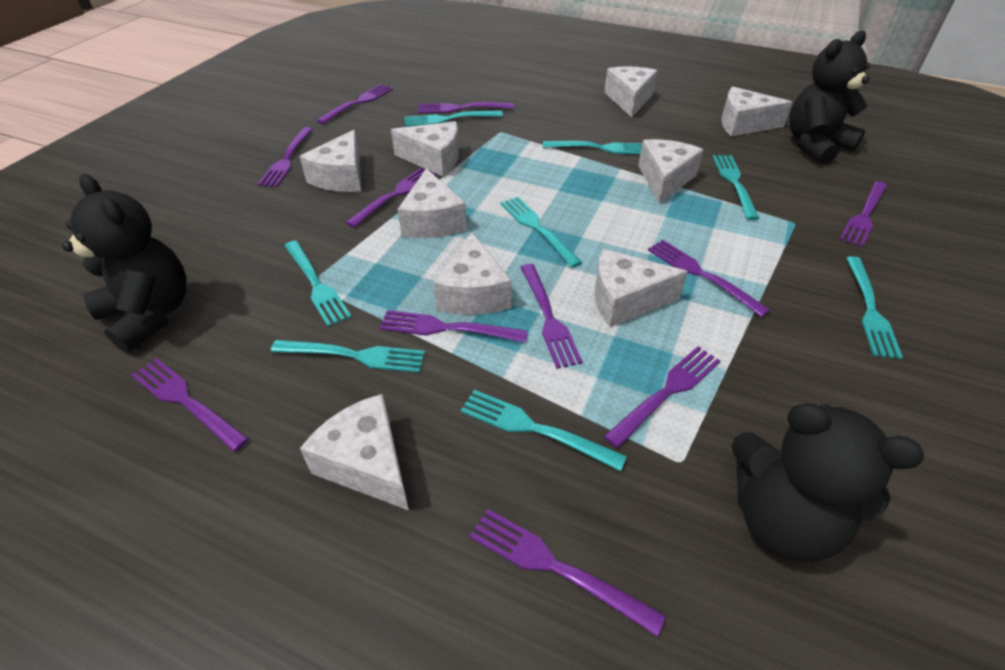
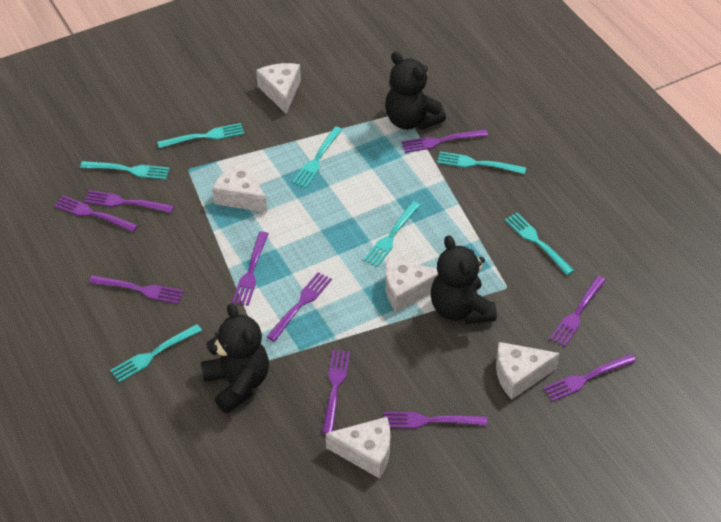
purple fork: [131,358,249,452] [258,127,313,187] [316,84,393,124] [346,167,436,228] [379,310,528,342] [418,102,514,113] [470,509,666,637] [520,264,583,369] [604,346,721,448] [648,240,770,317] [840,181,887,247] = 11 -> [54,195,138,232] [84,190,174,213] [89,275,184,304] [232,231,269,306] [267,272,332,342] [322,350,350,434] [384,412,487,429] [401,129,488,153] [543,354,636,402] [550,276,606,346] = 10
turquoise fork: [271,340,425,373] [284,241,352,327] [404,110,503,127] [460,390,627,471] [500,197,583,268] [543,141,642,154] [712,155,760,220] [846,256,903,359] = 8 -> [80,161,170,180] [110,324,202,383] [157,123,245,148] [292,126,343,188] [363,201,421,267] [437,151,526,174] [505,213,574,275] = 7
white cheese: [299,130,361,192] [300,394,409,510] [391,121,459,176] [397,168,467,238] [433,232,512,315] [595,249,688,327] [604,66,658,118] [638,139,704,203] [721,87,793,136] = 9 -> [212,161,267,213] [256,63,301,114] [326,417,390,479] [386,258,438,312] [496,342,560,399] = 5

